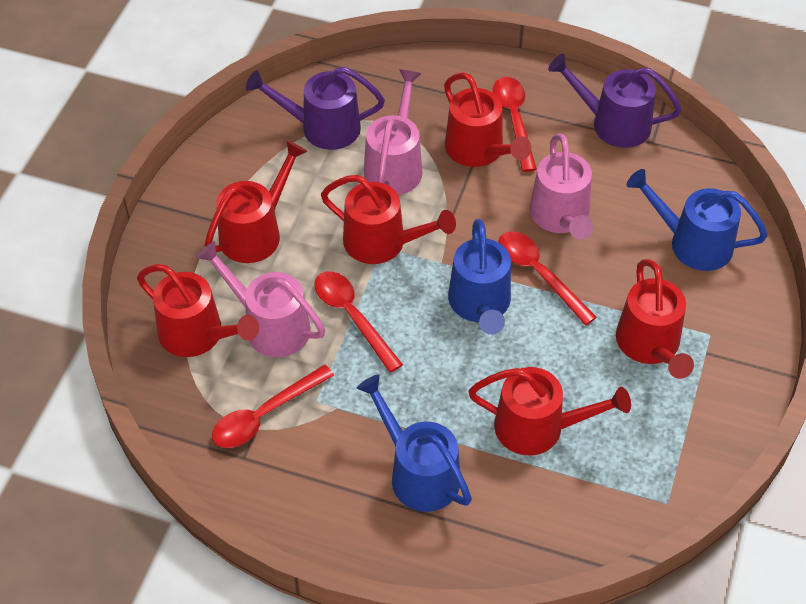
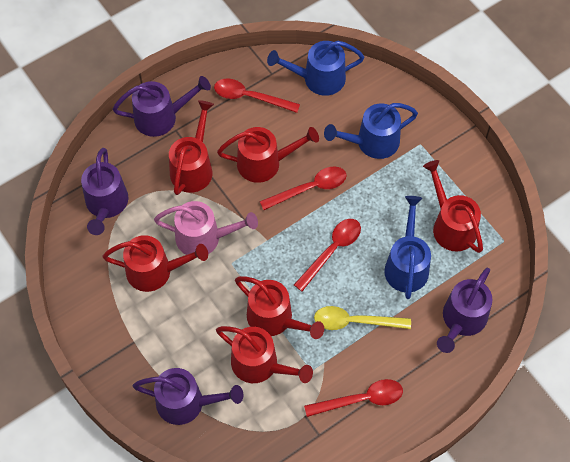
pink watering can: [196,241,325,357] [364,69,423,195] [529,134,593,239] = 3 -> [154,201,258,255] = 1
purple watering can: [246,67,385,150] [548,54,682,148] = 2 -> [81,148,128,235] [113,76,211,137] [133,368,243,425] [437,268,493,353] = 4
yellow spoon: none = 0 -> [314,306,411,330] = 1

